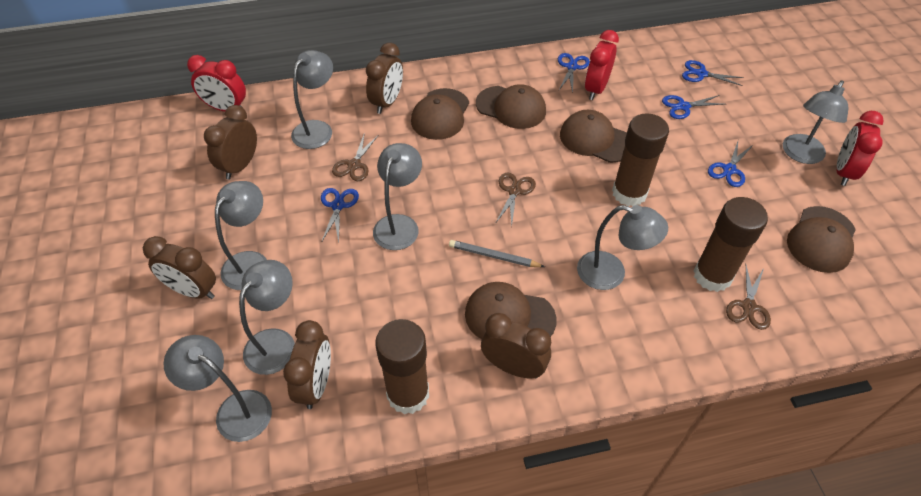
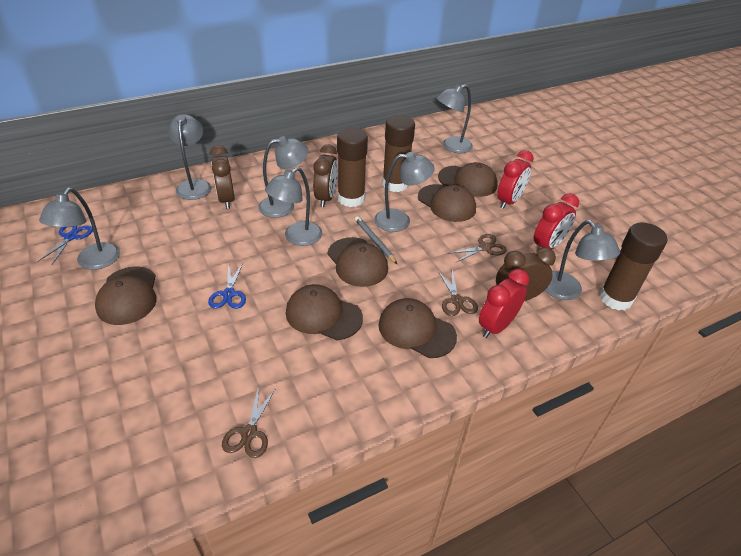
blue scissors: [321,188,359,242] [558,53,590,93] [662,95,724,119] [682,60,744,86] [708,141,754,187] = 5 -> [38,225,93,264] [208,263,246,309] = 2
brown cap: [411,88,469,140] [465,282,557,339] [476,84,546,129] [560,110,627,163] [787,206,856,273] = 5 -> [95,267,157,325] [286,284,363,340] [328,237,388,287] [378,298,457,358] [418,184,476,222] [438,162,498,197] = 6
brown clock: [143,236,216,299] [204,105,257,179] [283,320,331,409] [366,43,403,114] [481,313,551,378] = 5 -> [210,145,235,209] [313,144,338,207] [496,247,556,301] = 3

